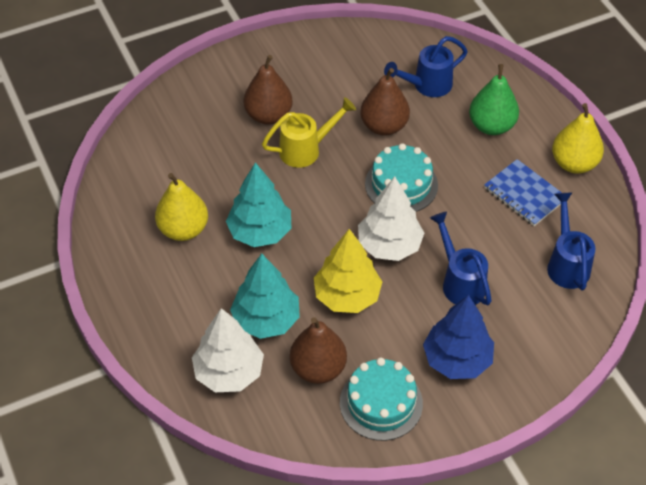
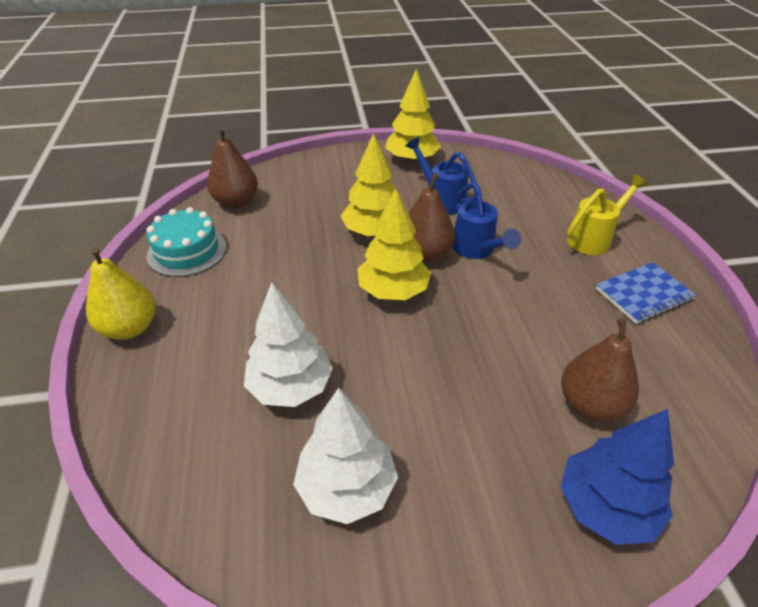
blue watering can: [384,36,468,97] [430,212,492,305] [547,192,596,290] = 3 -> [405,137,477,215] [452,182,521,259] = 2
green pear: [469,64,519,135] = 1 -> none = 0
turquoise cake: [340,358,423,441] [365,143,438,212] = 2 -> [147,207,226,277] = 1
turquoise tree: [226,162,291,247] [230,254,300,339] = 2 -> none = 0
yellow pear: [155,173,208,241] [552,103,604,173] = 2 -> [86,247,155,340] = 1
yellow tree: [314,229,382,313] = 1 -> [341,133,400,236] [357,189,431,300] [385,69,441,163] = 3

